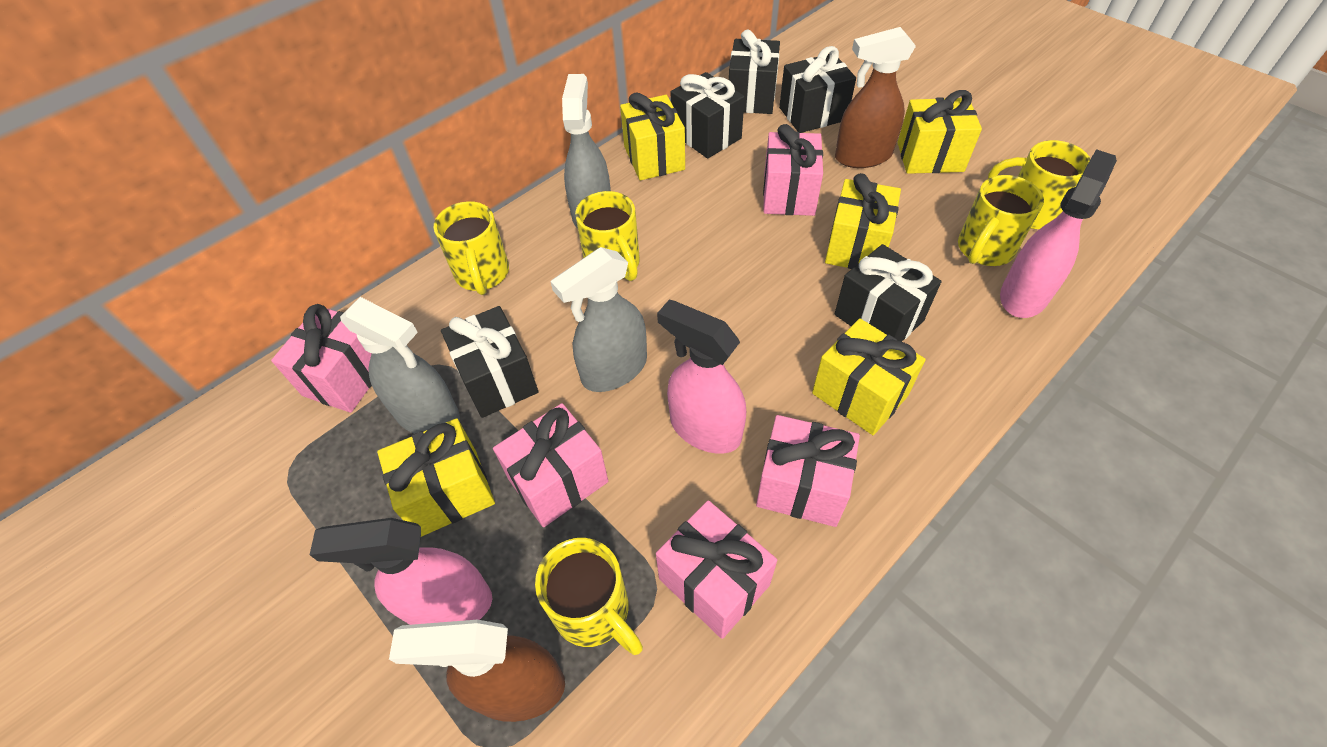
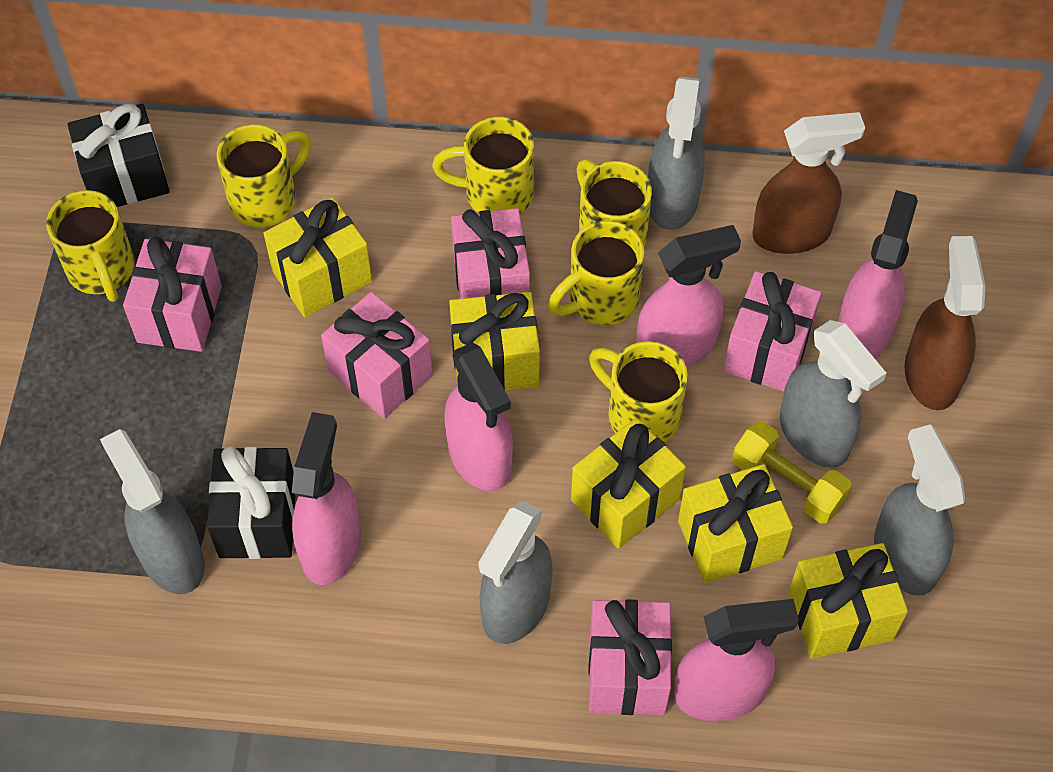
black gift: [441,306,538,418] [670,72,745,158] [729,30,780,114] [779,46,856,133] [835,244,942,341] = 5 -> [67,103,170,207] [207,447,296,559] = 2
grey spray bottle: [340,297,460,434] [550,247,647,392] [562,74,611,229] = 3 -> [100,429,205,594] [478,501,552,644] [648,76,705,230] [780,320,886,468] [874,424,965,596] = 5
pink spray bottle: [310,518,492,625] [657,299,746,454] [1000,149,1117,318] = 3 -> [292,412,361,585] [444,342,513,491] [637,225,741,367] [674,599,799,721] [838,190,918,359] = 5
yellow dumbbell: none = 0 -> [732,421,852,523] = 1
yellow mug: [434,201,509,295] [535,538,643,655] [575,191,640,281] [958,175,1044,266] [988,140,1090,229] = 5 -> [46,190,135,302] [216,124,311,227] [432,117,534,214] [548,220,644,325] [576,159,652,247] [589,341,688,443] = 6

